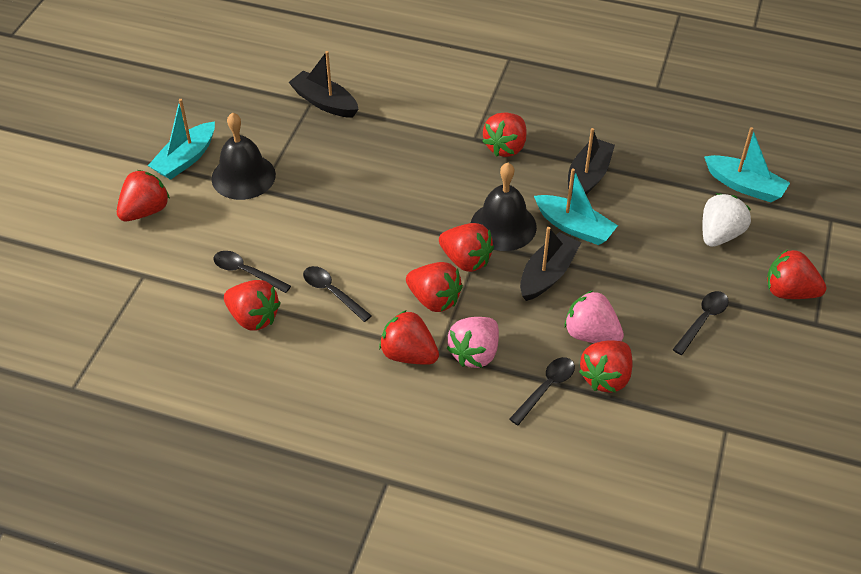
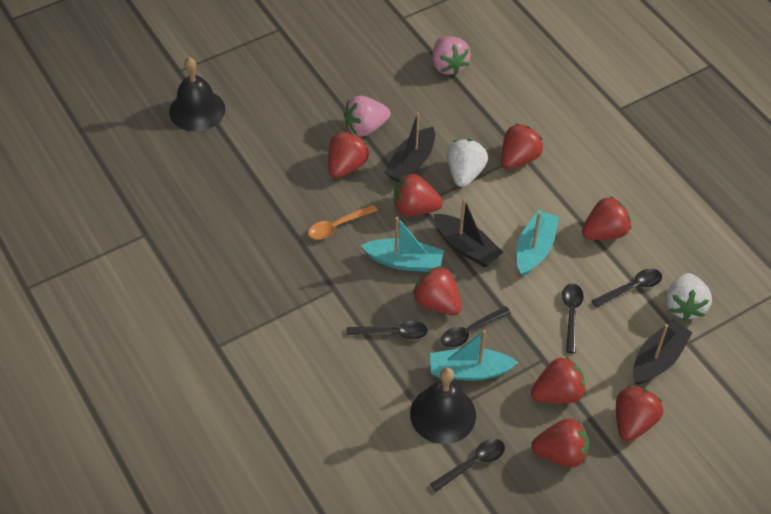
black spoon: [213,251,291,293] [303,266,372,322] [509,357,575,425] [672,291,729,355] = 4 -> [346,321,428,340] [430,439,505,492] [441,306,511,348] [562,284,584,353] [591,269,662,308] = 5
orange spoon: none = 0 -> [308,204,378,239] = 1
white strawberry: [702,193,751,247] = 1 -> [447,139,488,187] [666,273,712,321] = 2

